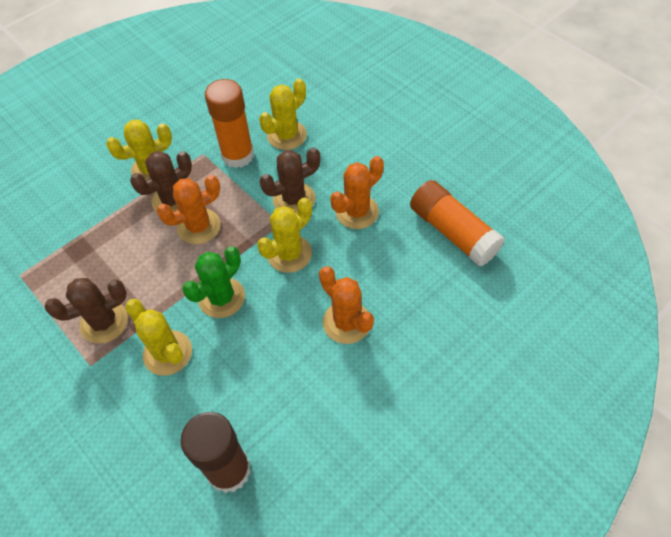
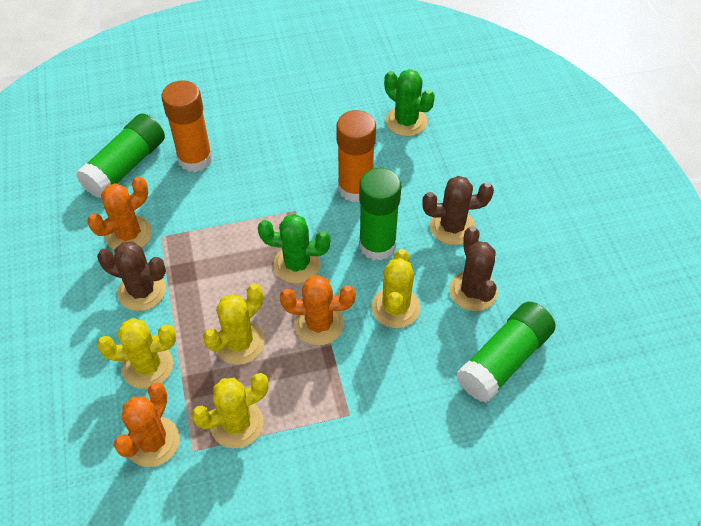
brown glue stick: [181,412,251,493] = 1 -> none = 0
green cactus: [182,246,245,318] = 1 -> [258,214,331,284] [384,69,435,136] = 2
green glue stick: none = 0 -> [76,113,165,199] [359,168,401,261] [457,302,555,403] = 3

